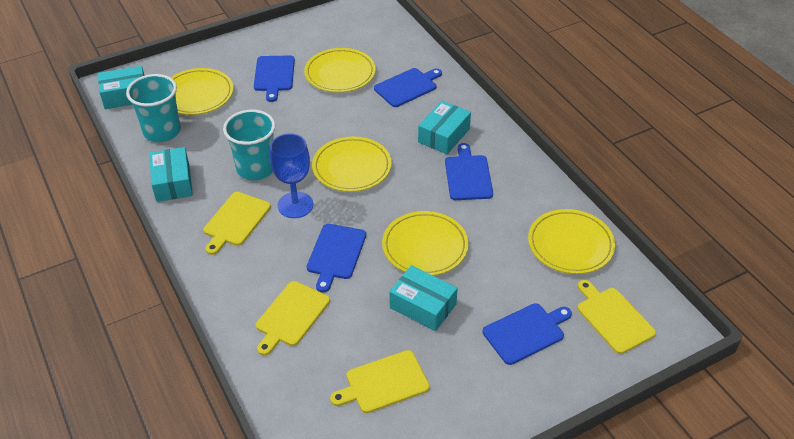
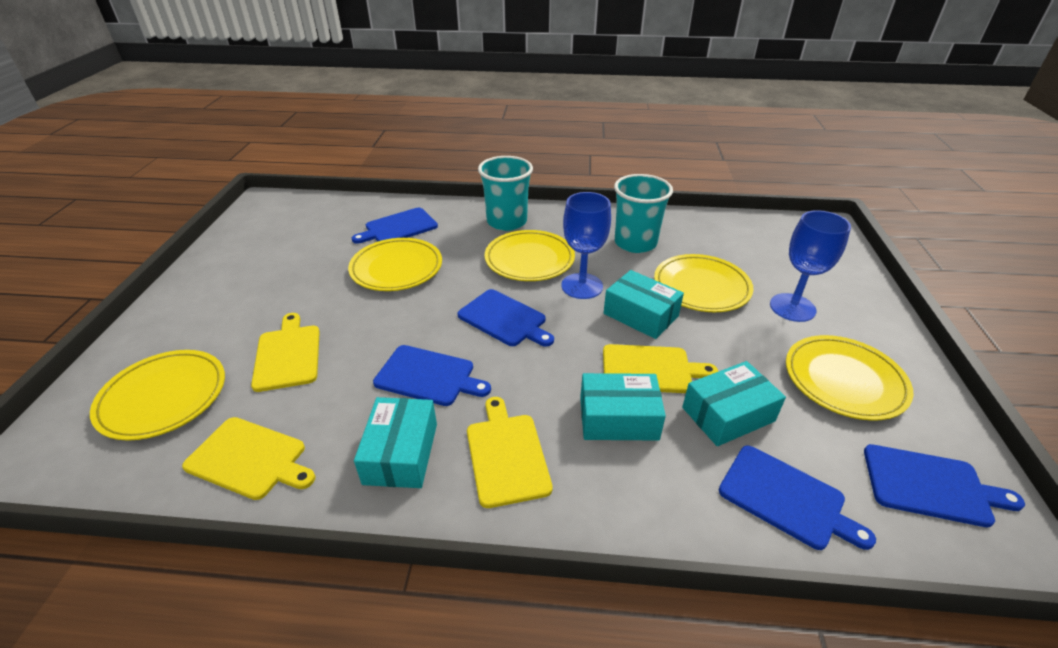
blue goblet: [270,134,313,218] = 1 -> [561,192,611,299] [770,210,851,322] = 2

